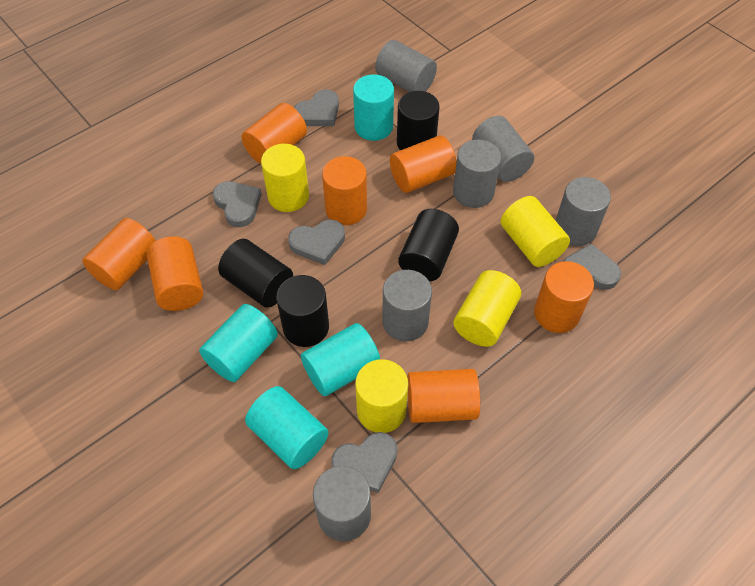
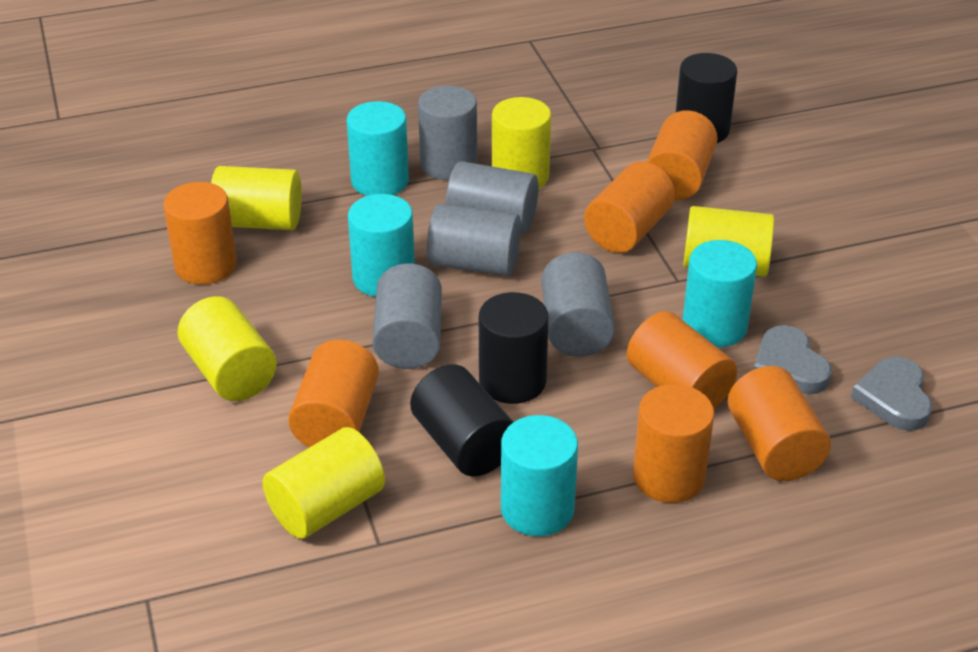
black cylinder: [218,239,293,307] [276,275,329,347] [397,91,439,150] [398,209,459,281] = 4 -> [410,364,513,476] [479,292,549,404] [676,53,737,143] = 3
grey cylinder: [313,466,371,541] [375,40,437,92] [382,270,432,341] [453,140,501,208] [472,116,534,182] [555,177,611,246] = 6 -> [372,264,442,369] [418,85,477,180] [427,203,521,276] [445,161,539,234] [541,252,615,357] = 5
grey heart: [213,181,262,227] [288,220,345,265] [294,89,339,126] [331,432,398,493] [562,243,621,290] = 5 -> [753,325,832,394] [851,356,932,431] = 2
yellow cylinder: [261,144,309,212] [355,359,408,433] [453,270,521,347] [501,196,570,267] = 4 -> [178,296,277,401] [211,166,302,230] [262,427,385,539] [492,97,551,189] [683,206,774,277] = 5

